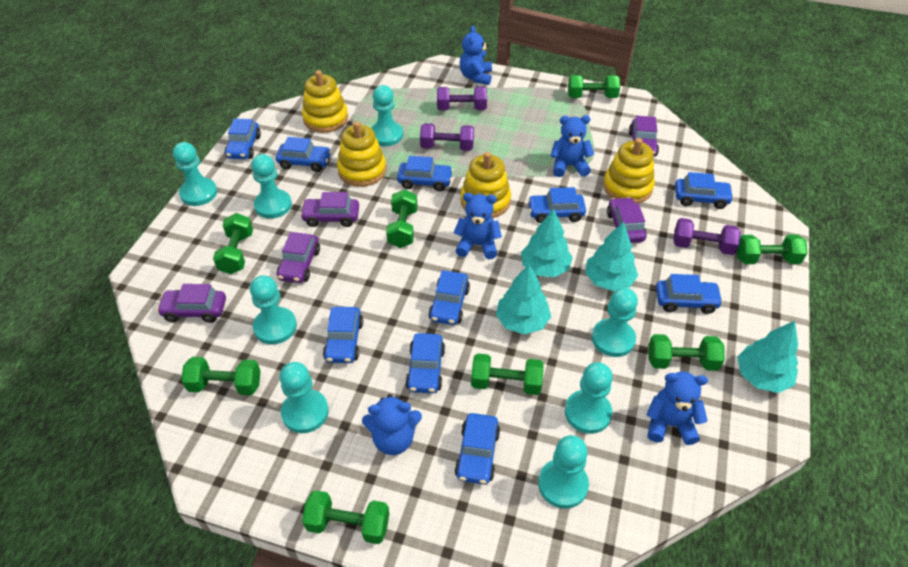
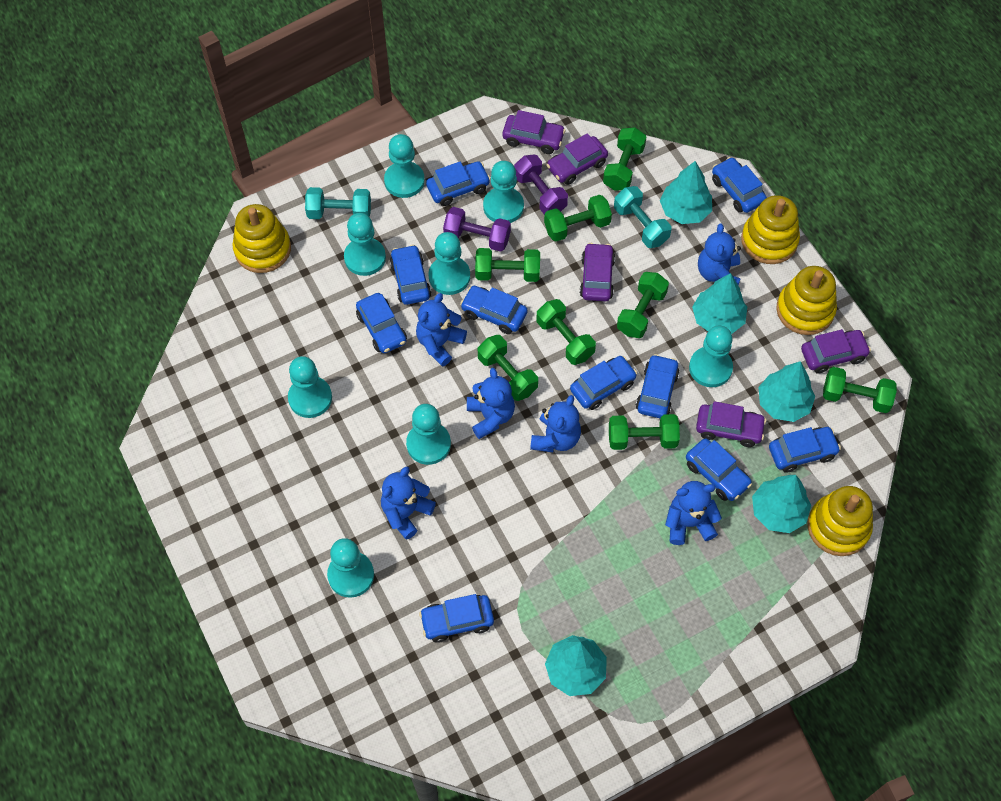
blue teddy bear: [362,394,422,455] [454,193,502,259] [460,26,492,85] [550,115,594,177] [646,371,708,445] = 5 -> [381,466,436,540] [416,293,467,367] [467,368,515,439] [530,395,581,452] [665,481,722,545] [698,223,741,285] = 6
purple dumbbell: [420,123,474,151] [437,87,487,110] [673,218,741,255] = 3 -> [443,207,511,252] [514,155,568,214] = 2
turquoise dumbbell: none = 0 -> [305,187,371,219] [614,186,671,248] = 2
turquoise tree: [496,264,551,334] [521,209,573,277] [585,221,638,291] [737,321,798,393] = 4 -> [545,635,607,696] [660,161,712,224] [692,273,747,334] [752,475,811,533] [758,361,815,422] = 5

